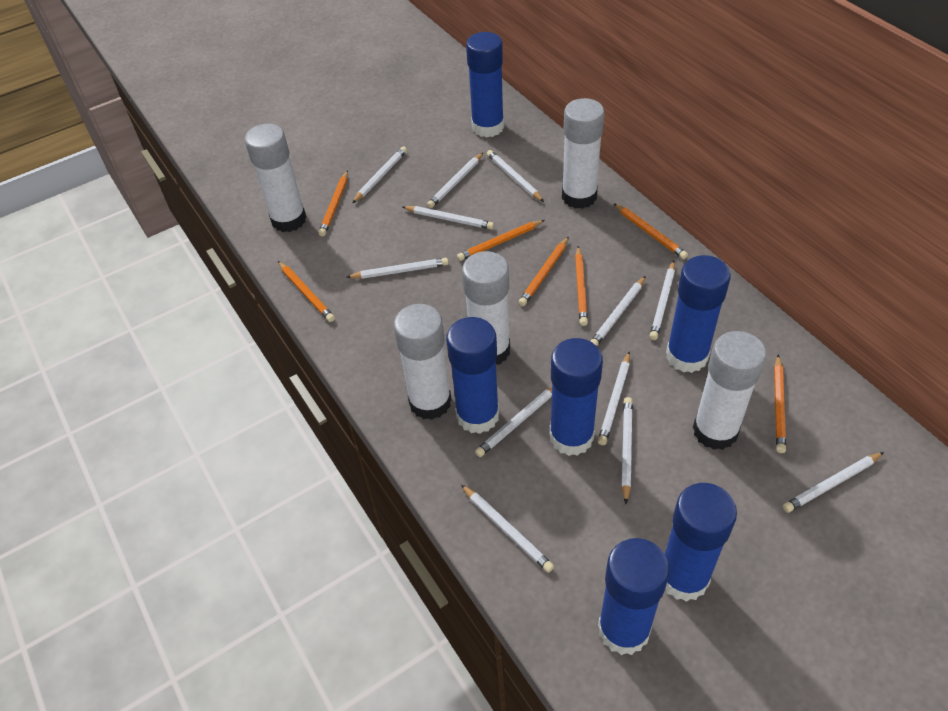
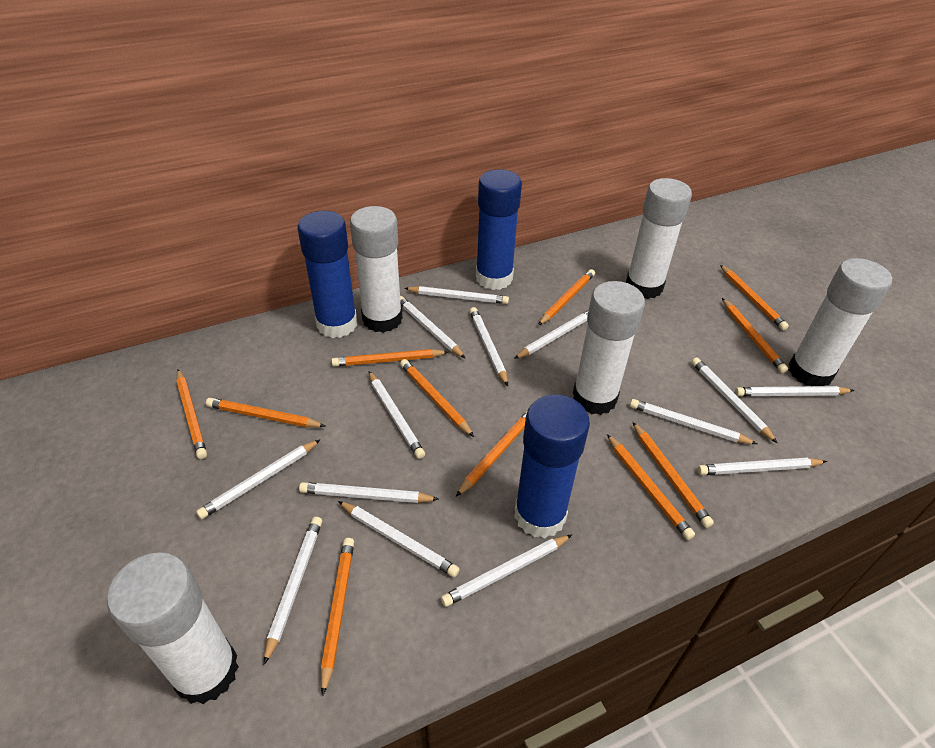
blue glue stick: [446,317,499,434] [466,32,504,138] [549,338,603,456] [598,538,670,655] [665,483,737,602] [666,255,731,373] = 6 -> [298,211,357,338] [476,169,522,290] [514,395,590,538] = 3
orange pencil: [278,261,335,322] [319,170,348,237] [457,220,545,261] [518,236,569,306] [575,246,588,326] [613,203,688,259] [774,355,786,453] = 7 -> [176,369,207,459] [206,398,325,427] [321,538,354,697] [331,349,448,366] [400,359,474,437] [456,410,528,497] [538,269,595,325] [607,434,695,540] [633,422,714,528] [720,265,789,330] [722,298,788,373] = 11
white pencil: [346,258,449,279] [352,146,407,203] [403,206,494,230] [427,153,483,208] [461,484,554,573] [475,387,552,457] [487,150,544,202] [590,276,646,346] [598,351,630,445] [621,397,633,504] [650,261,675,340] [783,452,884,513] = 12 -> [196,439,321,519] [264,517,322,665] [299,482,439,503] [338,501,460,577] [368,371,425,459] [400,296,466,359] [404,286,509,304] [441,535,572,607] [469,307,508,386] [514,310,589,359] [630,399,757,444] [691,357,778,444] [698,458,827,475] [735,386,855,396] = 14

